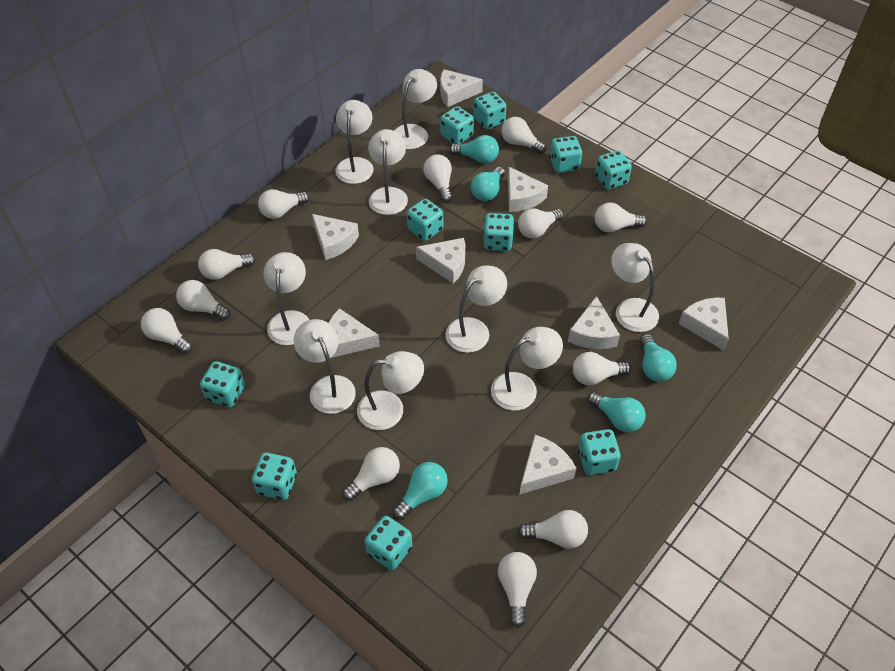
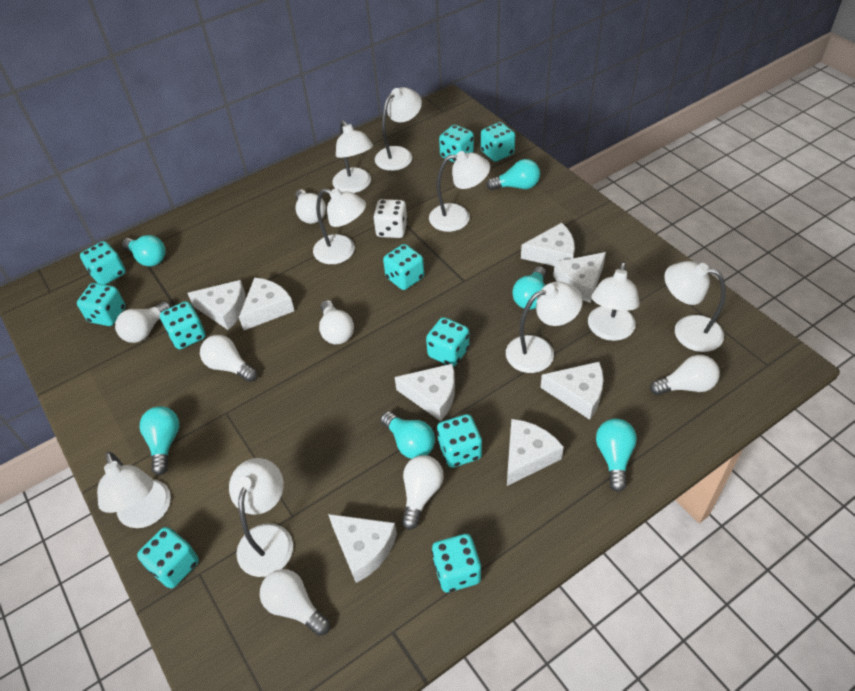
turquoise light bulb: [393,462,448,520] [449,135,499,163] [471,167,505,201] [587,392,646,432] [640,334,677,382] = 5 -> [122,235,165,267] [140,406,179,475] [381,411,435,459] [486,159,540,190] [513,266,546,310] [596,419,637,492] = 6
white dice: none = 0 -> [373,199,408,238] = 1
white light bulb: [141,308,192,354] [176,280,231,320] [198,249,256,280] [258,189,310,219] [342,447,400,501] [423,154,452,202] [498,552,537,628] [501,117,546,154] [518,208,564,239] [518,510,588,549] [573,352,631,385] [595,203,647,232] = 12 -> [115,302,171,343] [200,335,257,382] [260,569,330,636] [295,189,326,224] [319,300,354,344] [402,455,444,530] [650,355,720,395] = 7

